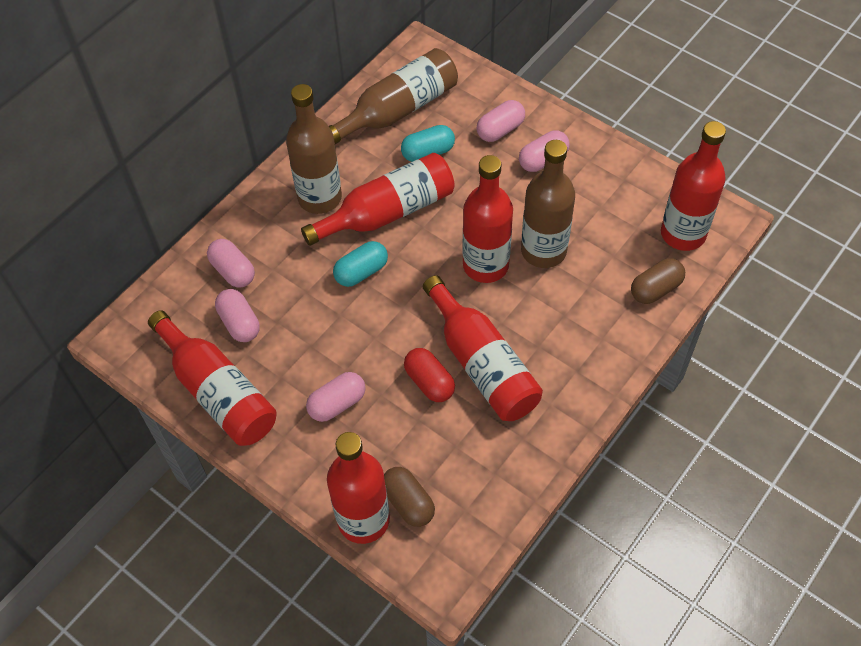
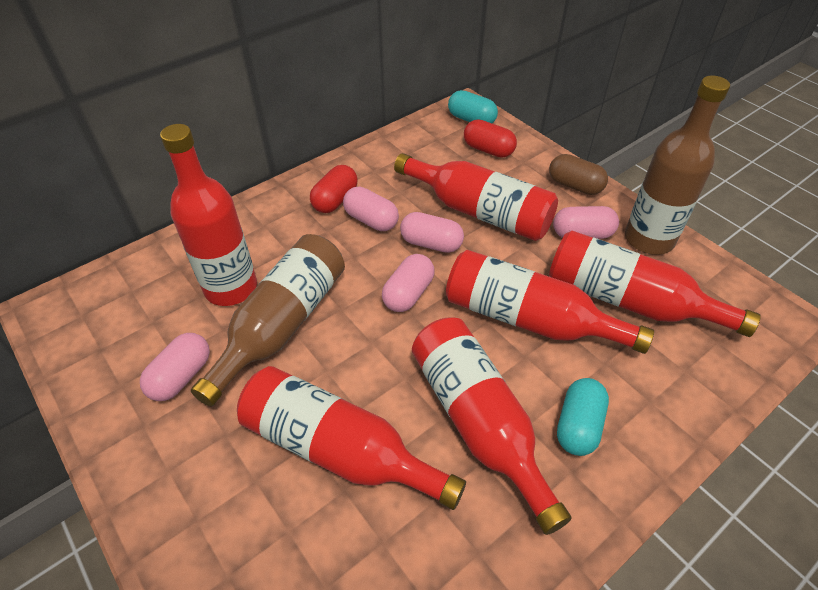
brown bottle: [286,84,342,214] [329,48,458,144] [521,140,575,268] = 3 -> [191,234,345,406] [625,76,730,255] = 2
brown capsule: [384,467,435,527] [631,258,685,304] = 2 -> [549,154,608,195] = 1
red capsule: [404,348,455,402] = 1 -> [310,165,358,213] [464,119,517,158] = 2

